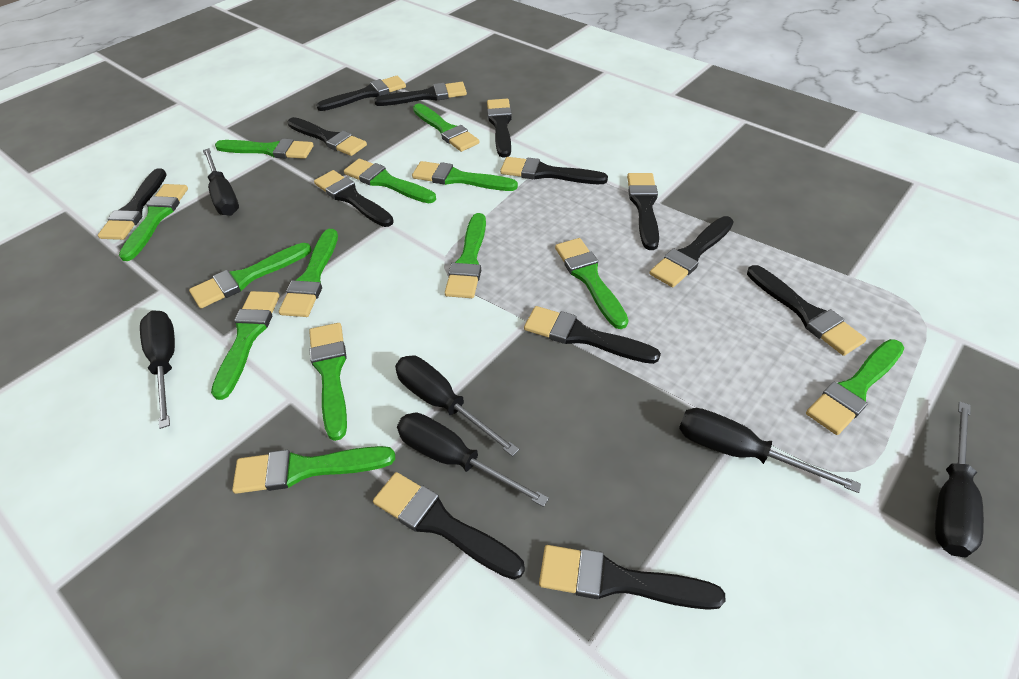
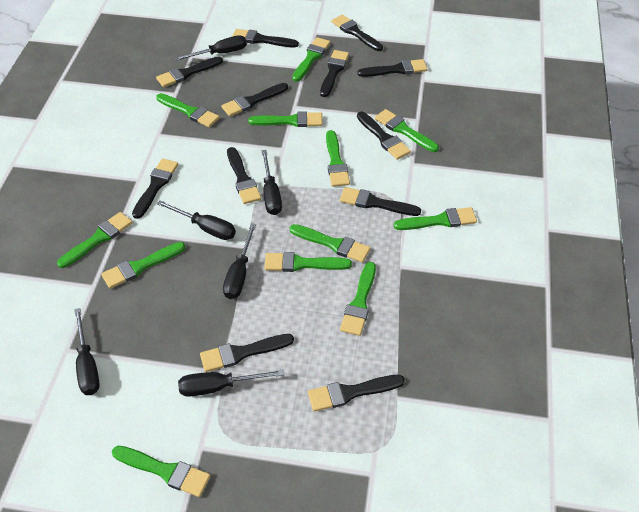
black brush: [98,168,167,240] [287,117,367,156] [314,170,394,227] [316,76,406,111] [373,472,525,580] [374,82,467,106] [487,99,512,158] [500,157,608,184] [524,306,661,364] [539,545,725,610] [627,173,659,250] [650,216,734,287] [747,265,866,356] = 13 -> [132,159,178,219] [156,56,223,87] [200,334,294,372] [221,83,288,116] [227,147,261,204] [232,29,299,47] [308,375,405,411] [320,50,349,97] [332,15,383,51] [340,187,421,216] [357,59,427,77] [357,112,411,160] = 12
green brush: [119,184,188,261] [189,243,312,308] [211,291,279,400] [215,139,314,159] [232,446,395,494] [279,229,338,317] [309,323,347,441] [344,159,436,203] [412,161,518,191] [413,103,479,152] [445,213,486,298] [555,238,629,329] [806,339,904,435] = 13 -> [57,212,133,268] [101,242,186,289] [112,446,211,497] [156,93,220,127] [248,111,323,127] [265,252,352,272] [290,224,371,263] [292,37,330,82] [326,130,350,187] [340,262,376,336] [375,109,439,152] [393,207,477,230] = 12

